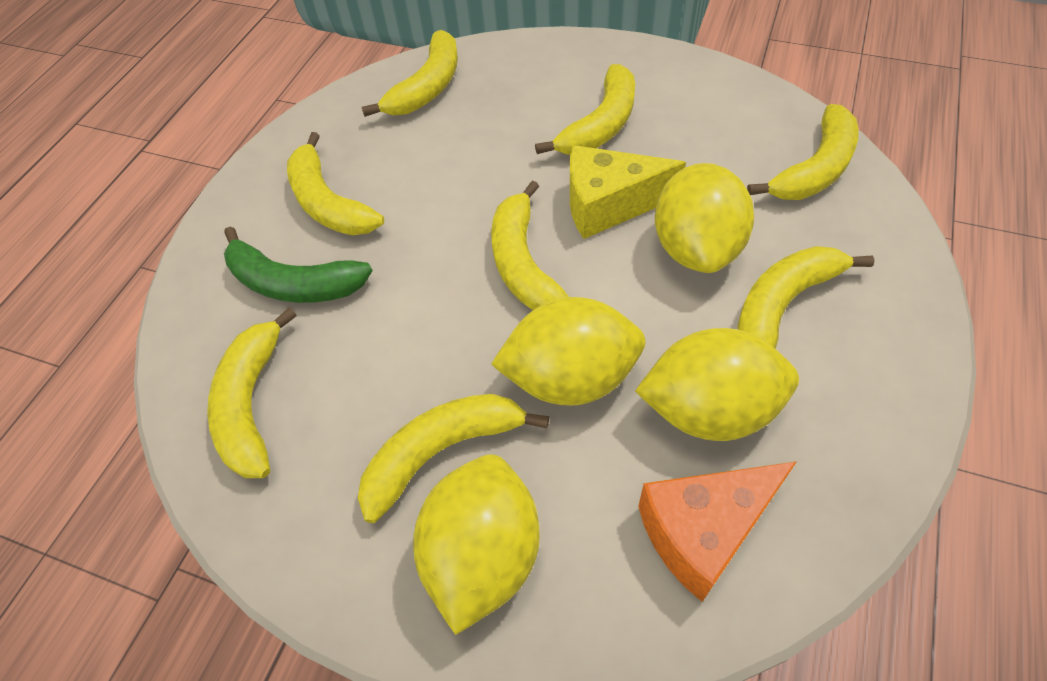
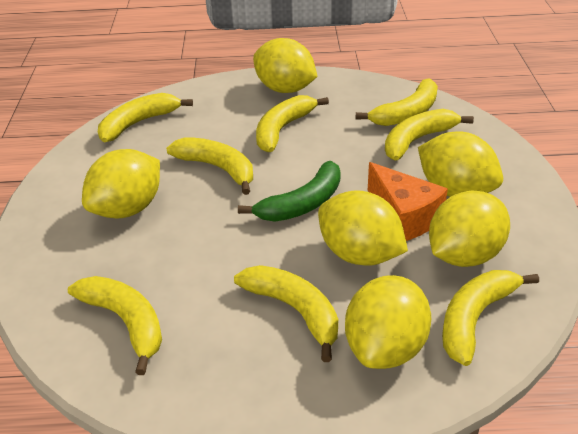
yellow cheese: [570,145,686,239] = 1 -> none = 0
yellow lemon: [413,454,540,635] [491,297,645,406] [635,328,799,441] [655,163,754,273] = 4 -> [82,149,160,219] [253,38,317,93] [318,190,408,266] [345,275,431,369] [418,132,503,197] [429,191,510,267] = 6

